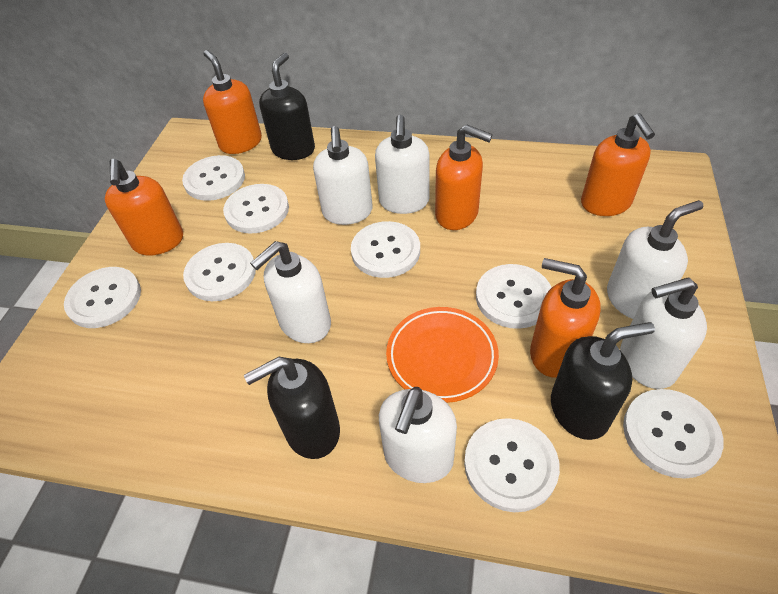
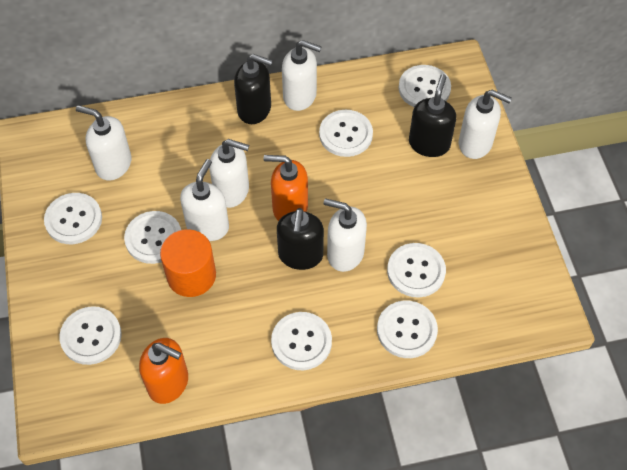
orange cylinder: none = 0 -> [160,229,216,297] = 1
orange plate: [386,307,499,403] = 1 -> none = 0
orange soap dispenser: [105,159,183,256] [203,50,262,154] [435,124,493,230] [530,258,601,378] [581,113,655,216] = 5 -> [139,338,188,404] [264,155,308,221] = 2

